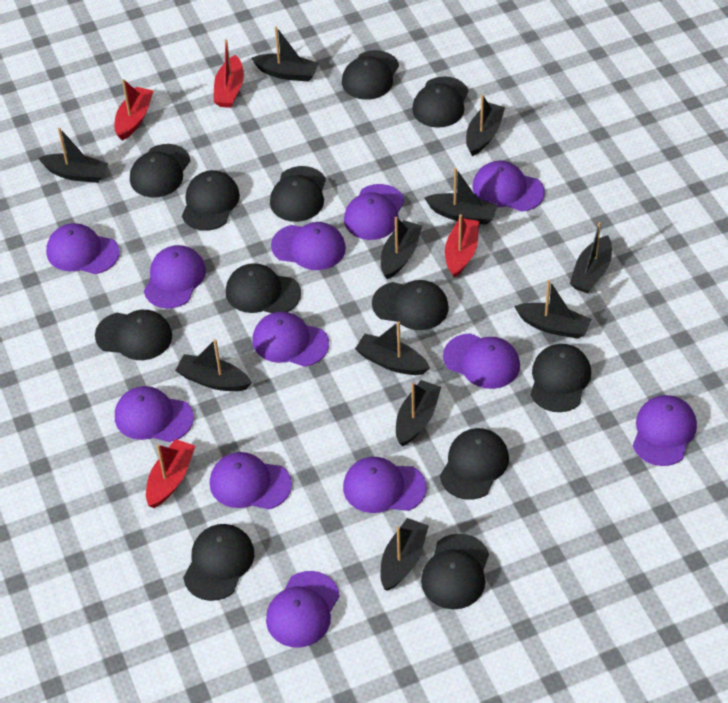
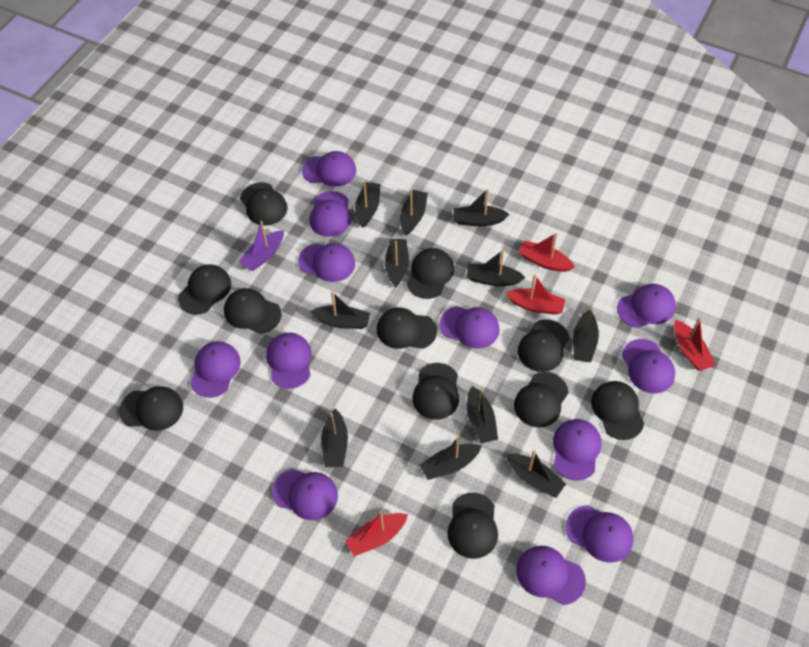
black cap: [95,310,172,360] [130,144,191,198] [182,170,240,231] [183,524,254,601] [226,263,301,313] [270,166,326,222] [342,50,399,100] [372,280,449,330] [412,76,468,128] [421,534,489,609] [440,428,509,500] [531,344,591,412] = 12 -> [119,386,183,431] [178,264,231,315] [224,288,281,334] [240,182,288,226] [377,308,437,349] [407,248,454,299] [412,363,459,420] [448,492,498,559] [514,372,568,428] [518,320,569,372] [591,381,644,440] = 11
purple boat: none = 0 -> [238,221,284,271] = 1

